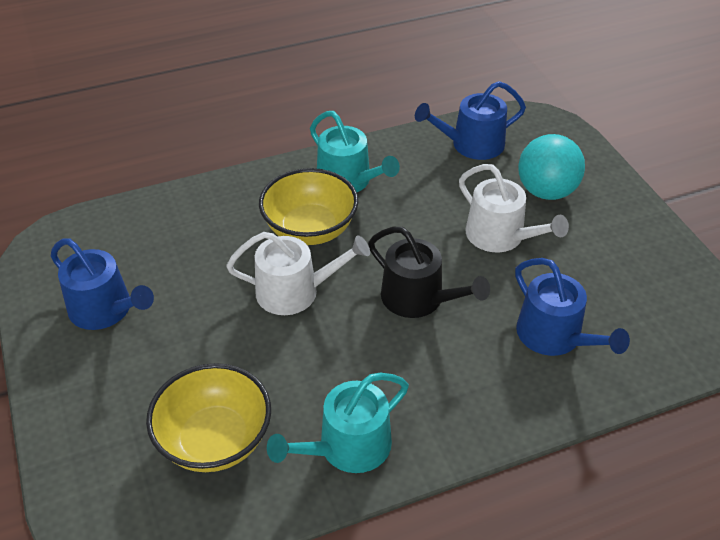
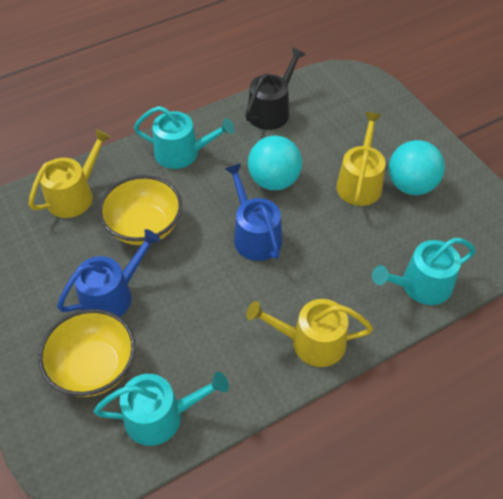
blue watering can: [51,239,154,330] [415,81,526,160] [515,258,630,356] = 3 -> [57,229,161,317] [225,163,282,261] = 2
turquoise ball: [518,134,585,200] = 1 -> [248,136,302,190] [389,140,445,195] = 2
turquoise watering can: [267,373,409,473] [310,111,400,192] = 2 -> [94,372,229,446] [134,106,235,169] [372,238,476,305] = 3
white watering can: [226,232,370,315] [459,164,569,253] = 2 -> none = 0
yellow watering can: none = 0 -> [28,129,111,218] [246,299,373,367] [336,112,385,206] = 3

